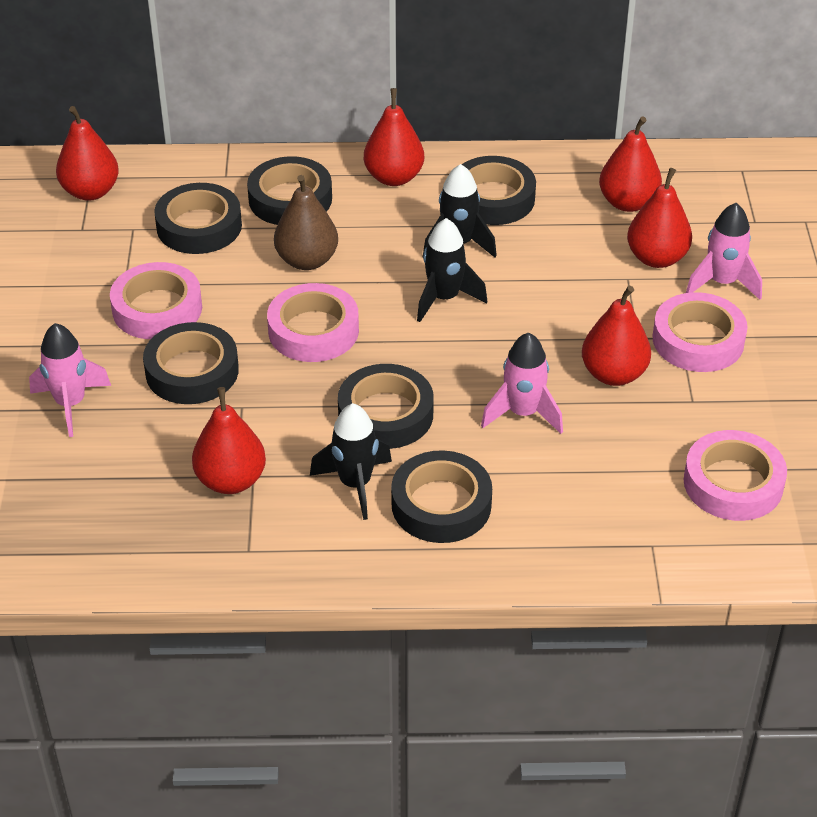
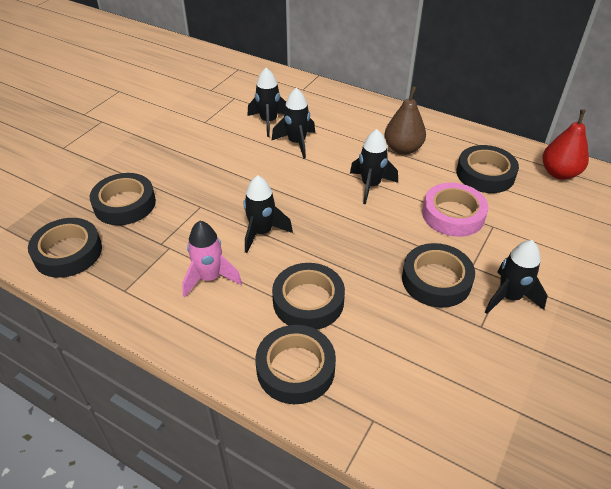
black rocket: [310,403,392,520] [417,218,487,322] [423,164,497,257] = 3 -> [244,175,293,253] [247,68,286,137] [272,88,315,159] [350,129,398,204] [485,240,548,314] = 5
pink rocket: [29,323,111,437] [481,332,563,434] [686,203,762,300] = 3 -> [182,221,242,298] = 1
pink tape: [110,262,202,339] [267,283,359,362] [653,292,748,372] [683,430,787,521] = 4 -> [422,183,488,237] = 1
red pear: [56,106,119,201] [192,387,266,494] [364,88,424,186] [582,286,651,386] [599,116,662,212] [627,168,692,268] = 6 -> [542,109,589,180] = 1

